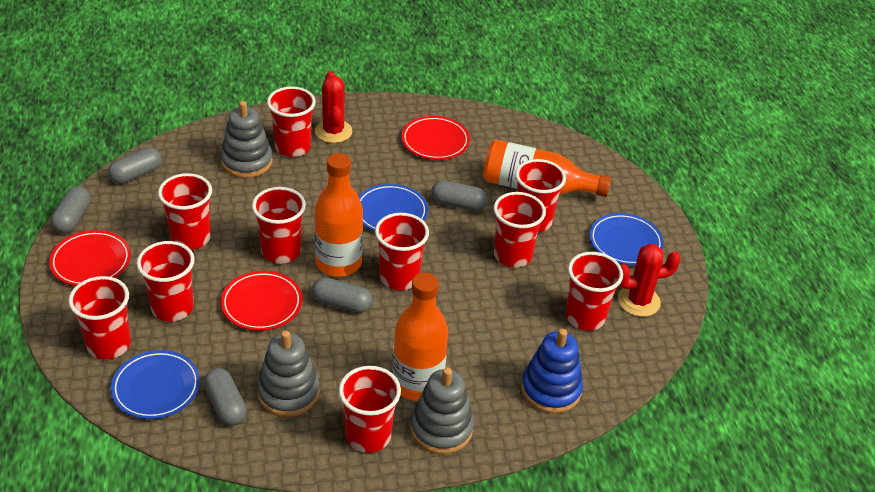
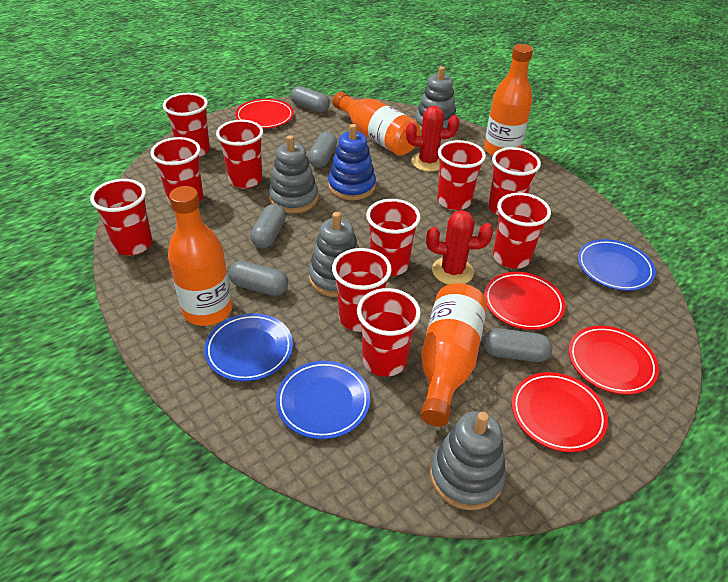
grey stacking toy: [221,101,273,178] [257,330,320,417] [410,367,474,454] = 3 -> [269,135,318,213] [308,212,359,297] [415,66,456,131] [430,411,506,510] = 4
orange bottle: [314,153,363,277] [392,272,448,401] [483,140,611,197] = 3 -> [168,186,232,326] [333,92,420,156] [421,283,487,427] [484,44,533,156] = 4
red plate: [49,230,131,286] [221,271,302,331] [401,116,470,160] = 3 -> [235,99,294,129] [484,272,565,330] [512,372,608,452] [569,326,659,395] = 4

